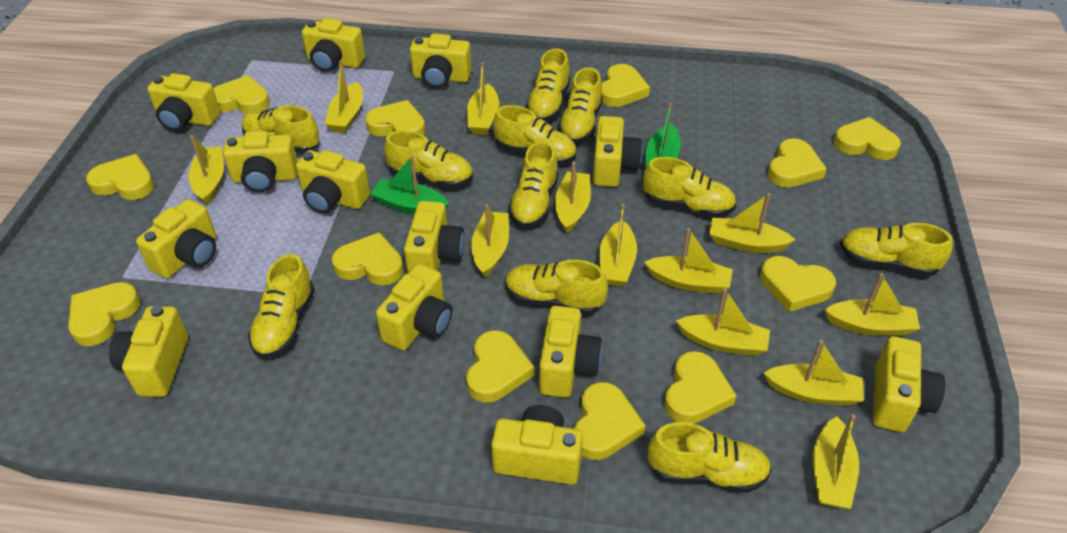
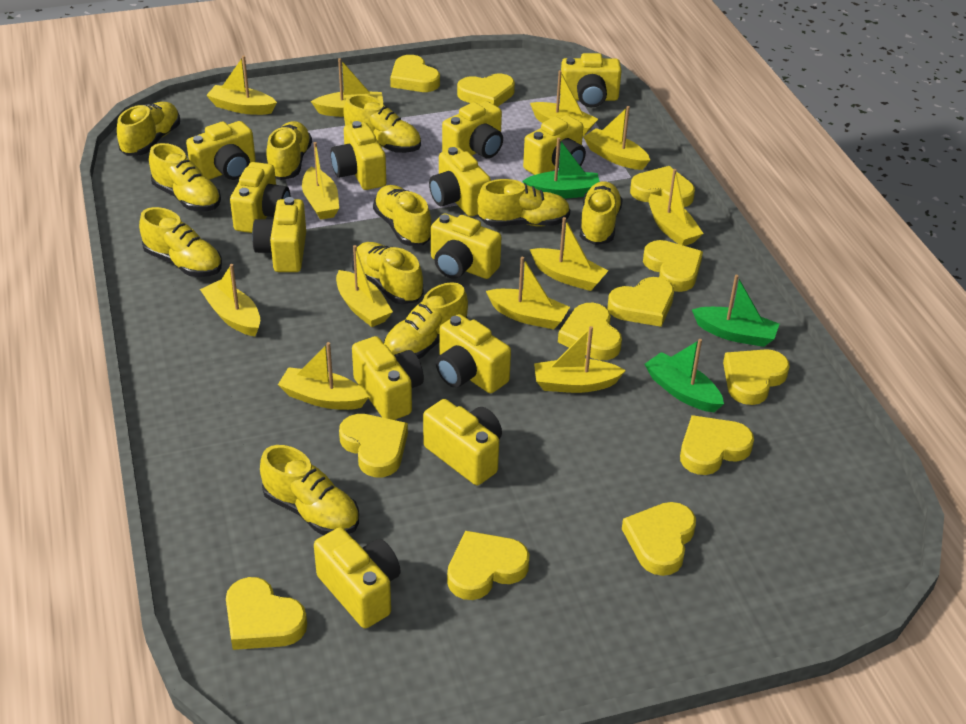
green boat: [371,156,449,214] [645,103,681,169] = 2 -> [523,138,600,199] [644,339,724,412] [692,275,779,347] = 3

